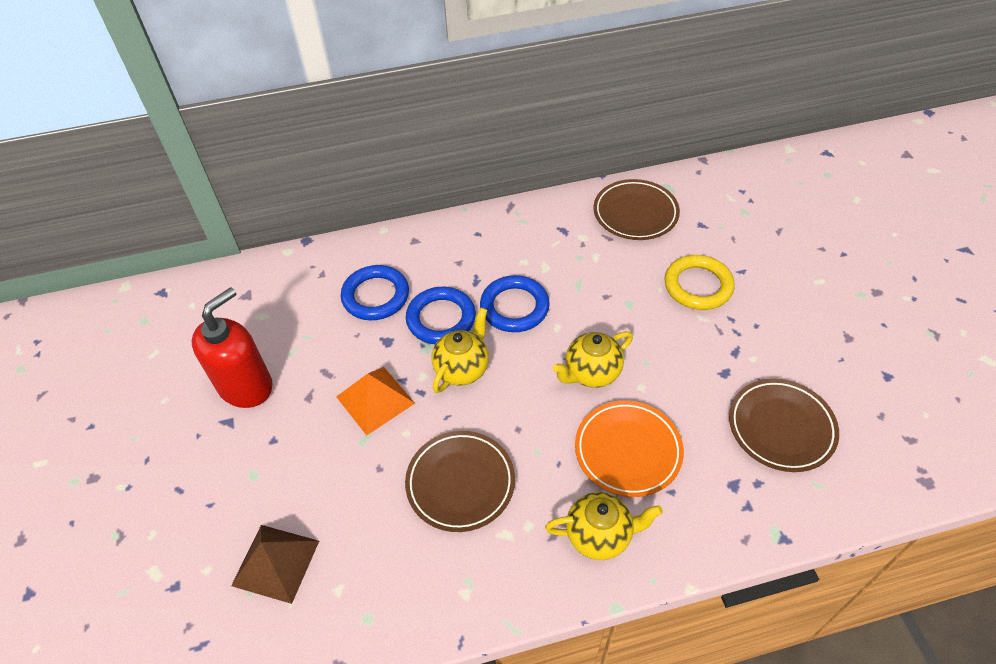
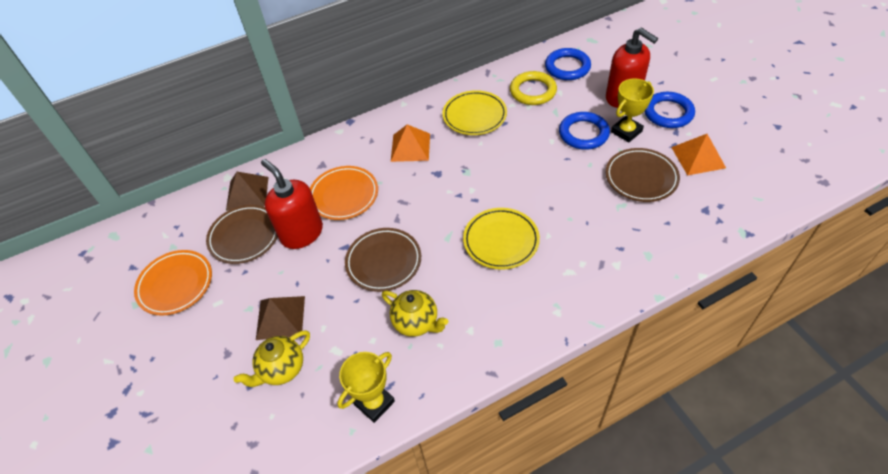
brown pyramid: [231,525,319,604] = 1 -> [226,172,268,211] [256,296,305,340] = 2
orange plate: [575,400,684,497] = 1 -> [134,250,212,316] [310,166,378,220] = 2
orange pyramid: [336,367,415,435] = 1 -> [391,124,430,162] [671,134,726,176] = 2
red soap dispenser: [192,287,273,408] = 1 -> [261,159,323,249] [606,27,658,108] = 2
yellow plate: none = 0 -> [443,90,507,135] [463,208,540,270] = 2
yellow teapot: [432,308,489,393] [545,492,663,560] [552,331,633,388] = 3 -> [234,330,310,387] [382,290,448,337] = 2
yellow trophy: none = 0 -> [337,352,395,423] [611,78,654,143] = 2

